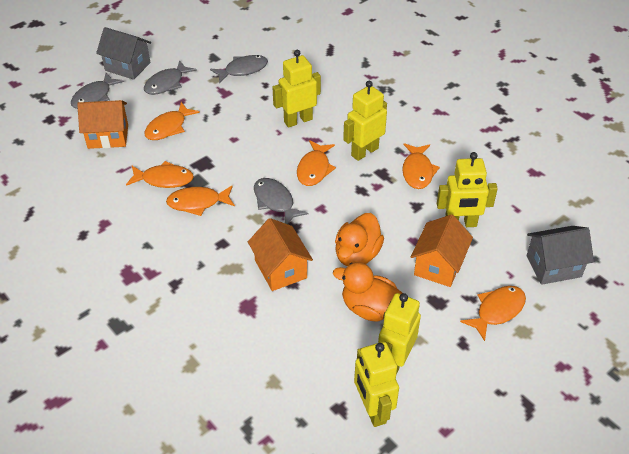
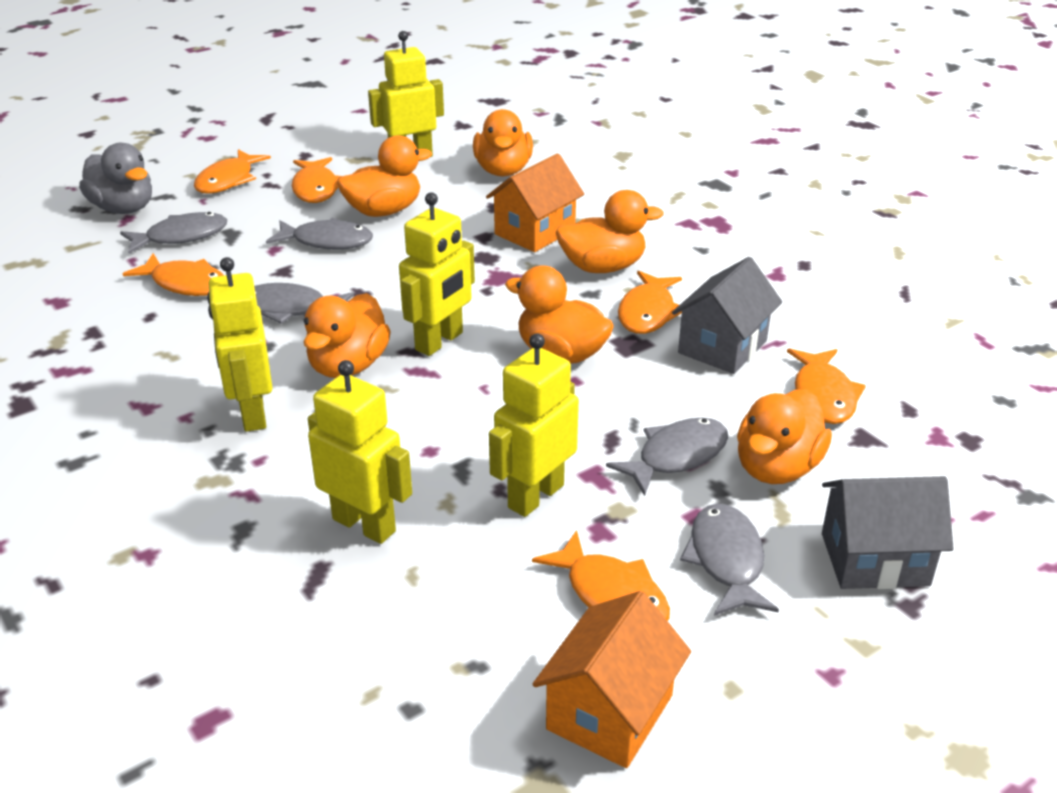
grey duck: none = 0 -> [79,143,152,214] = 1
grey fish: [71,73,124,109] [144,60,197,95] [210,55,268,84] [254,178,308,224] = 4 -> [120,212,227,254] [254,283,354,324] [266,218,373,250] [606,418,728,496] [680,504,779,616] = 5
orange duck: [333,262,402,322] [335,213,384,266] = 2 -> [303,293,391,378] [337,135,432,217] [473,109,533,177] [505,265,614,364] [556,190,664,273] [737,389,832,484] = 6
orange house: [77,100,128,149] [248,218,313,291] [411,214,473,287] = 3 -> [486,153,584,252] [533,591,691,768] = 2

